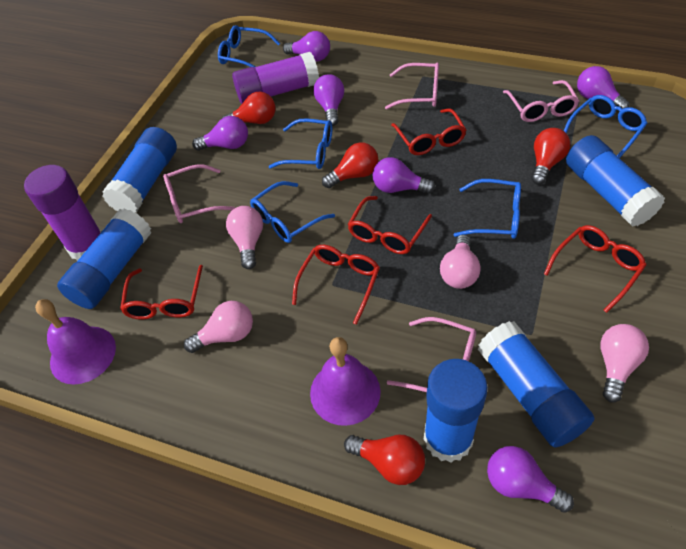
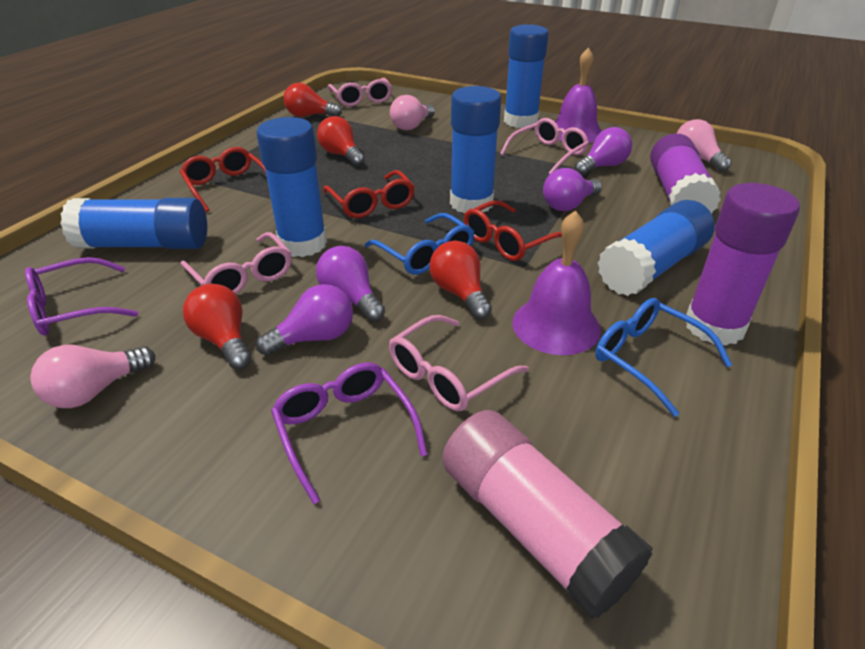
blue glasses: [218,25,280,67] [250,181,335,243] [269,118,332,169] [454,179,521,239] [564,95,647,158] = 5 -> [365,213,474,275] [595,298,732,417] = 2
pink glue stick: none = 0 -> [442,410,653,619] = 1
pink light bulb: [184,301,253,353] [226,206,263,269] [440,235,481,289] [600,324,649,402] = 4 -> [30,345,155,408] [390,95,435,130] [677,119,732,172] = 3
purple glasses: none = 0 -> [25,257,138,336] [271,363,428,504] = 2
purple light bulb: [192,116,248,151] [283,31,330,62] [313,74,344,126] [373,157,435,194] [487,446,574,513] [577,66,630,109] = 6 -> [256,284,353,356] [316,246,385,322] [543,168,602,211] [575,127,632,175] = 4
red glasses: [120,265,203,320] [292,245,380,325] [347,196,432,254] [391,108,466,155] [544,225,646,313] = 5 -> [180,147,266,212] [323,170,415,218] [464,200,562,261] = 3

